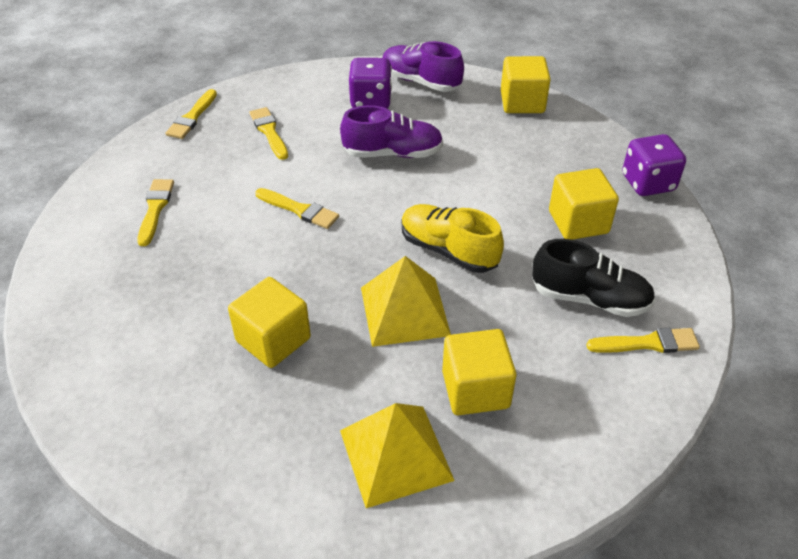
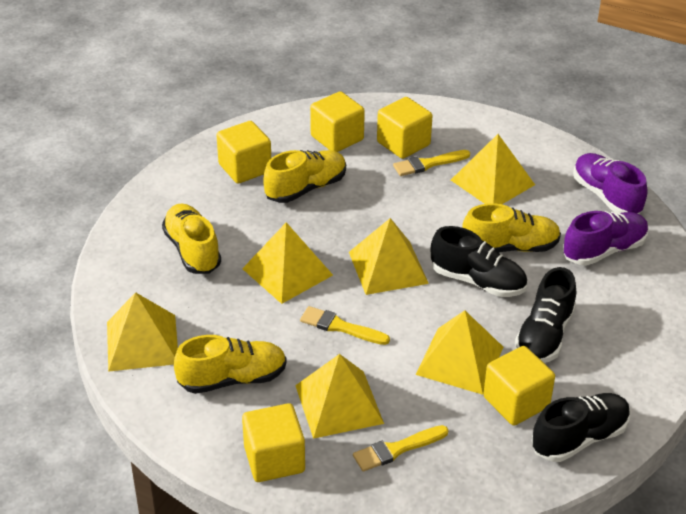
black shoe: [532,239,655,317] = 1 -> [431,226,527,297] [515,267,576,363] [532,393,630,462] = 3
purple dice: [349,58,392,109] [622,134,686,196] = 2 -> none = 0
yellow brush: [137,179,174,246] [166,89,217,139] [249,107,288,160] [255,188,339,229] [586,328,700,353] = 5 -> [300,306,390,345] [353,425,449,471] [393,150,470,176] = 3
yellow cube: [228,277,311,368] [442,329,516,415] [501,56,551,113] [549,168,619,240] = 4 -> [217,121,271,184] [242,403,305,482] [310,91,365,152] [377,97,432,159] [483,346,555,425] = 5
yellow pyramid: [340,403,455,508] [361,256,451,347] = 2 -> [107,292,178,372] [242,222,333,304] [295,354,384,439] [349,218,429,295] [415,311,503,395] [451,134,535,204] = 6
yellow shoe: [402,204,504,273] = 1 -> [162,203,221,274] [174,335,287,394] [263,150,346,203] [462,203,561,252] = 4

